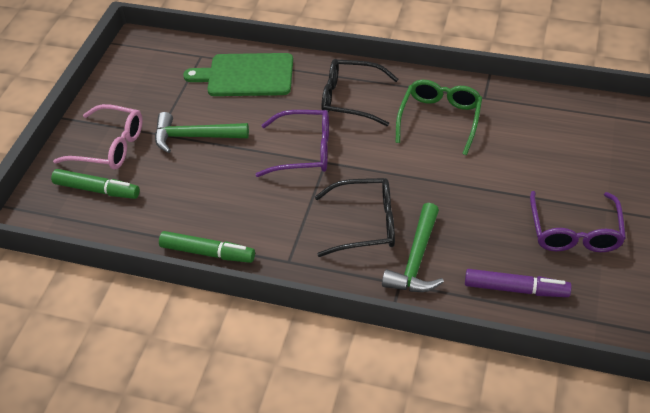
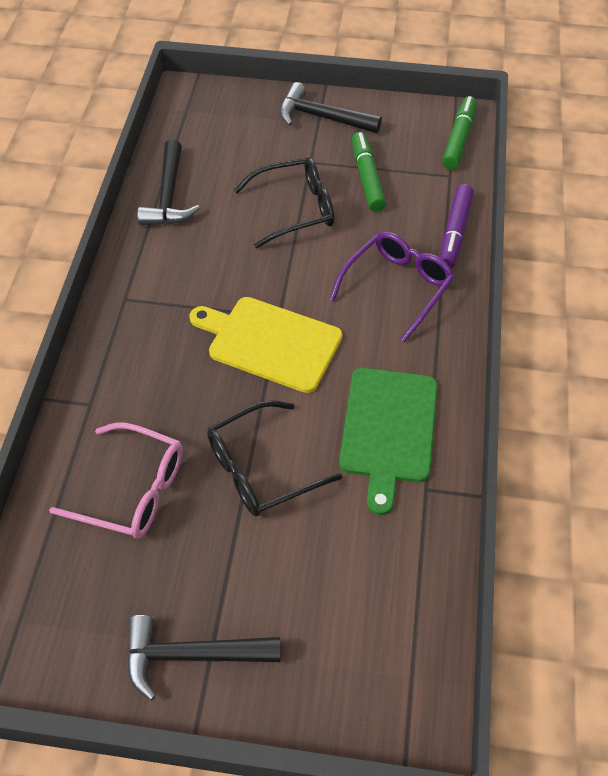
black hammer: none = 0 -> [126,615,281,701] [138,140,200,226] [280,82,382,133] = 3
green glasses: [396,80,482,155] = 1 -> none = 0
green hammer: [155,112,249,153] [382,203,444,292] = 2 -> none = 0
purple glasses: [256,110,329,177] [530,191,626,252] = 2 -> [329,231,455,342] = 1
yellow cutting board: none = 0 -> [189,297,342,393] = 1

